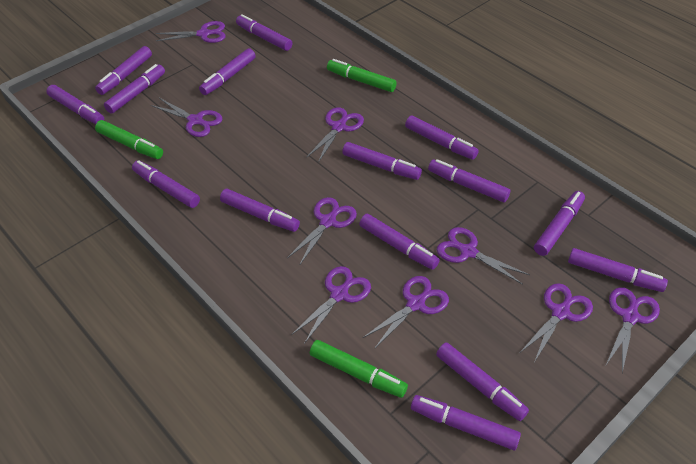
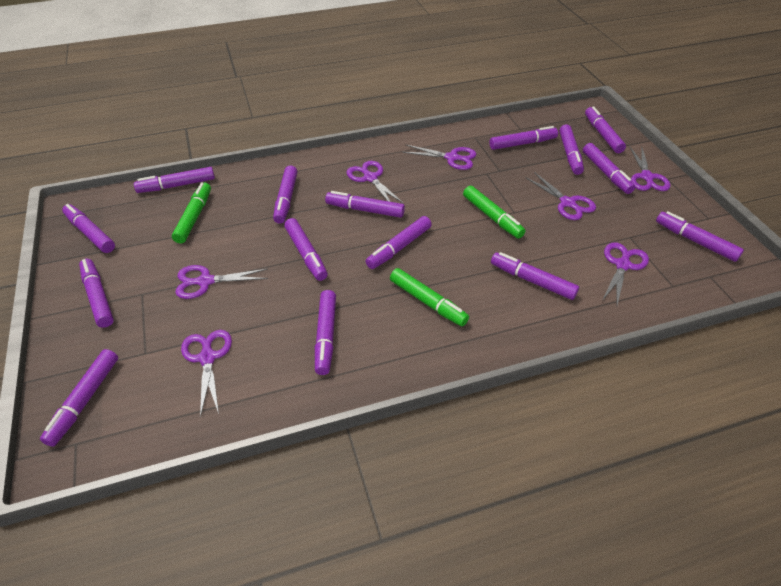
purple scissors: [151,98,222,137] [156,21,226,43] [287,197,357,266] [291,266,371,344] [306,107,364,163] [363,276,449,349] [437,227,530,285] [521,283,593,361] [606,287,660,373] = 9 -> [175,265,268,299] [181,330,232,418] [347,161,404,204] [402,145,476,170] [525,172,596,220] [602,242,649,305] [629,146,671,191] = 7

